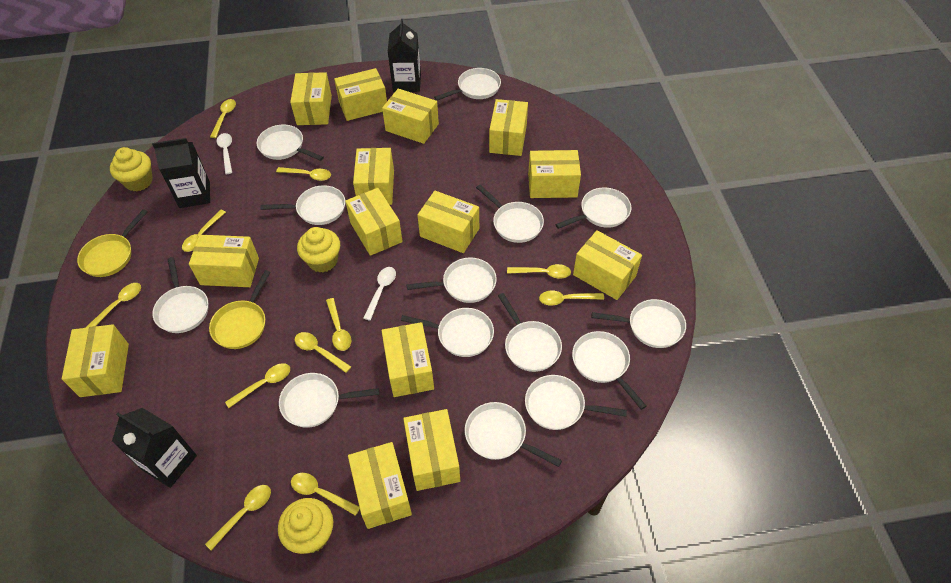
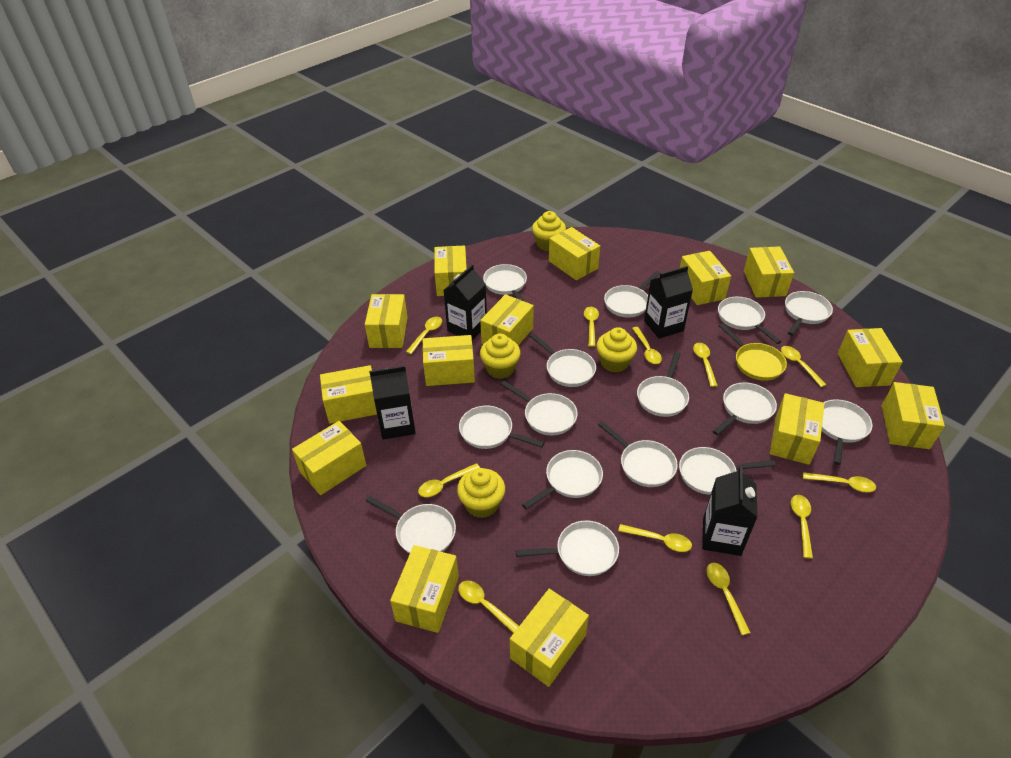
black carton: [112,408,197,488] [152,138,210,208] [388,19,421,92] = 3 -> [369,365,416,440] [444,264,487,340] [644,266,693,339] [702,466,758,556] = 4
white pan: [152,257,208,333] [257,124,324,161] [261,185,345,225] [279,373,379,428] [401,308,494,357] [407,257,497,303] [434,68,501,101] [465,402,562,467] [476,185,544,243] [498,293,562,372] [525,375,627,430] [555,187,631,229] [572,331,646,410] [592,299,686,348] = 14 -> [366,496,456,554] [459,406,544,449] [483,264,527,302] [501,381,578,436] [516,521,619,576] [522,450,603,510] [529,333,596,387] [598,421,678,487] [604,271,660,318] [637,352,689,417] [679,447,776,495] [713,383,777,435] [718,297,782,344] [785,291,833,336] [822,399,872,465] = 15
white spoon: [217,133,232,174] [363,267,396,320] = 2 -> none = 0
yellow cupcake: [110,147,153,191] [278,498,333,554] [297,227,340,273] = 3 -> [457,468,505,518] [480,333,520,379] [532,211,566,251] [596,327,637,373] = 4
yellow pan: [77,209,147,277] [209,270,271,349] = 2 -> [719,323,787,381] = 1

